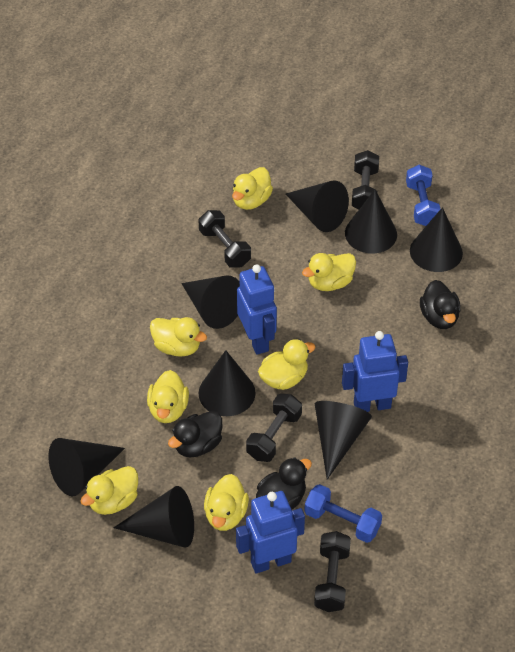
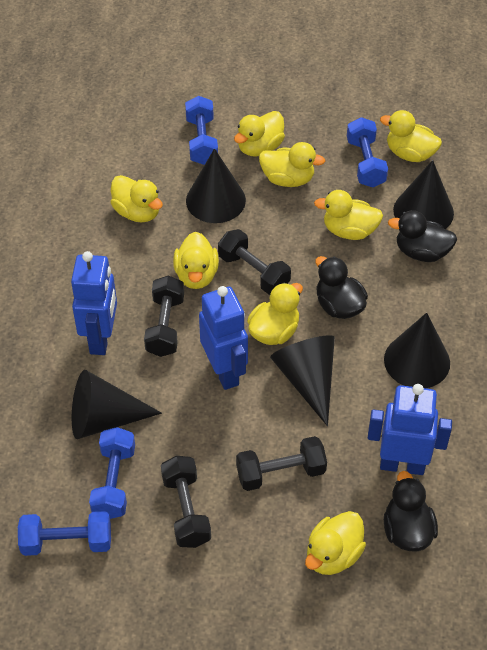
black cone: [48,438,125,497] [114,486,194,548] [181,275,240,329] [198,350,256,416] [286,180,349,232] [314,401,372,480] [345,189,397,254] [410,207,463,272] = 8 -> [72,370,162,439] [186,148,246,223] [270,335,335,426] [384,313,450,388] [393,160,454,229] = 5
blue dumbbell: [304,484,382,543] [406,165,440,226] = 2 -> [18,511,111,556] [89,427,135,519] [185,96,218,165] [347,117,388,187] = 4
yellow duck: [80,466,138,515] [147,370,189,423] [150,317,207,357] [204,474,249,531] [232,167,273,210] [258,339,316,390] [302,253,356,291] = 7 -> [111,175,163,223] [173,232,219,289] [234,111,285,157] [247,283,303,345] [259,142,325,187] [305,511,366,575] [314,190,383,240] [380,110,442,162] = 8

